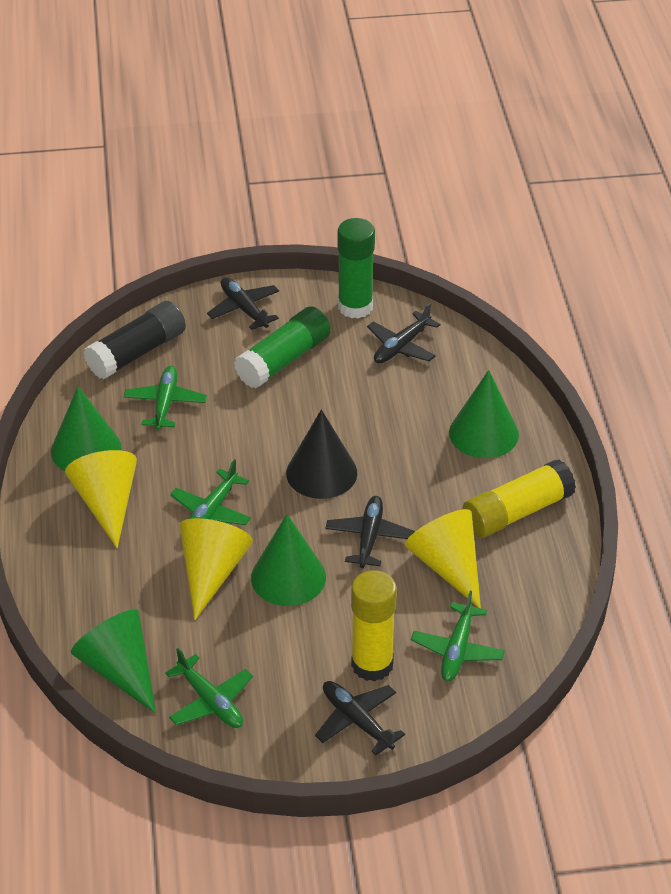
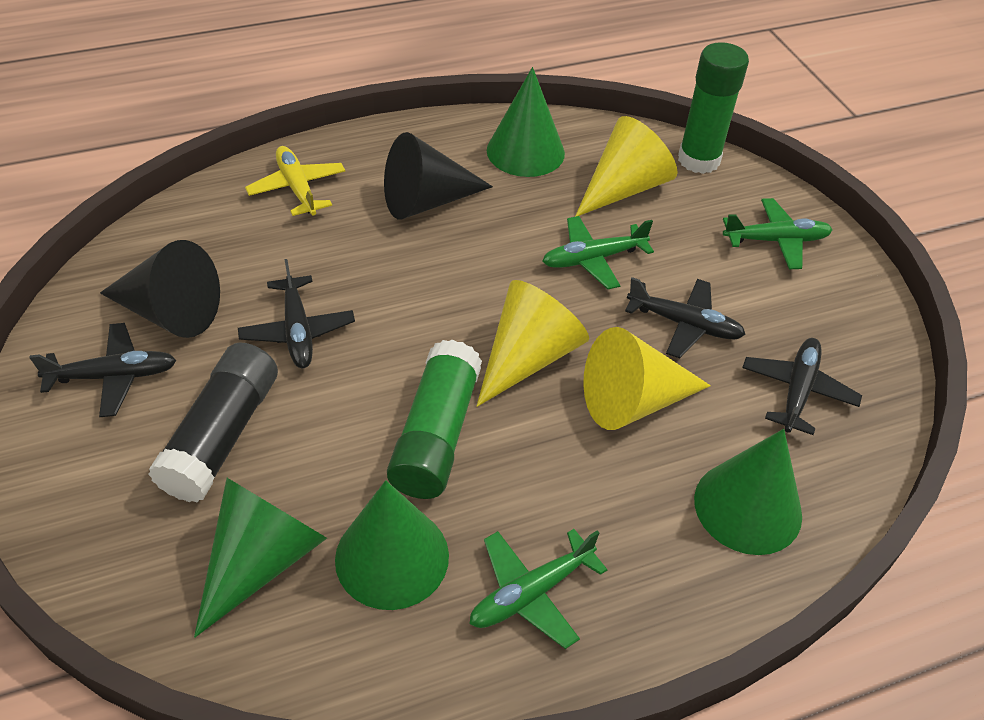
black cone: [286,409,357,499] = 1 -> [100,240,220,338] [384,132,493,219] = 2
green plane: [124,366,207,430] [165,648,253,728] [170,459,251,525] [411,591,505,681] = 4 -> [469,529,608,649] [543,216,654,289] [723,198,832,269] = 3
yellow glue stick: [351,570,397,682] [463,459,576,538] = 2 -> none = 0
yellow plane: none = 0 -> [245,146,345,216] = 1

